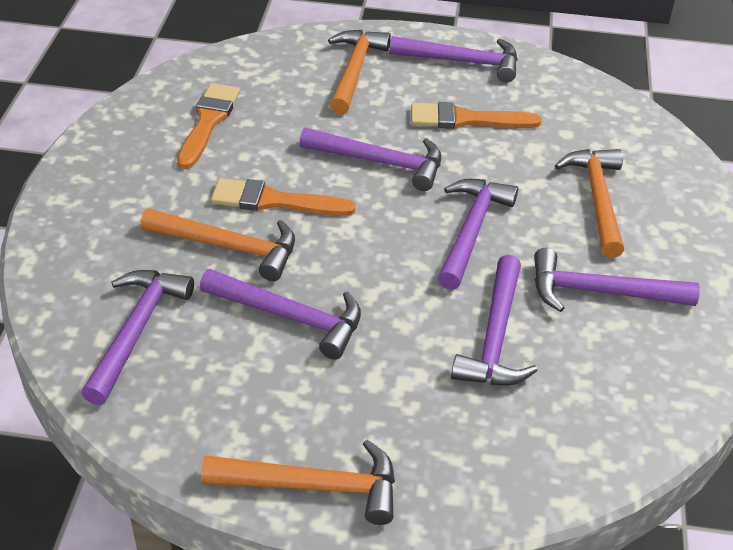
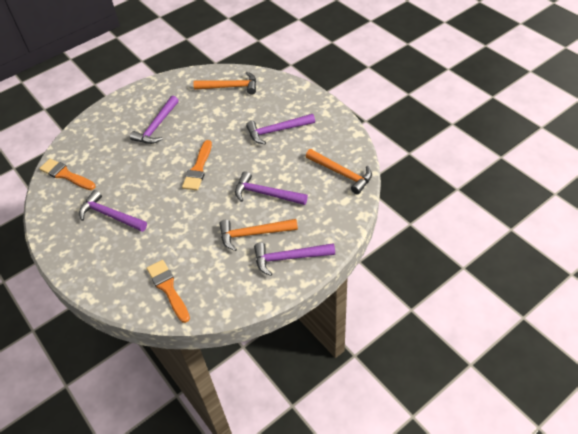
orange hammer: [141,208,295,281] [201,440,395,525] [328,30,391,115] [555,149,624,258] = 4 -> [193,72,256,95] [219,219,298,251] [306,149,372,194] = 3
purple hammer: [81,270,194,405] [200,269,361,360] [299,128,441,191] [389,36,518,82] [438,179,518,290] [451,255,538,386] [534,248,700,312] = 7 -> [79,190,147,232] [130,96,179,144] [235,171,308,205] [246,114,315,144] [254,243,335,276] = 5

